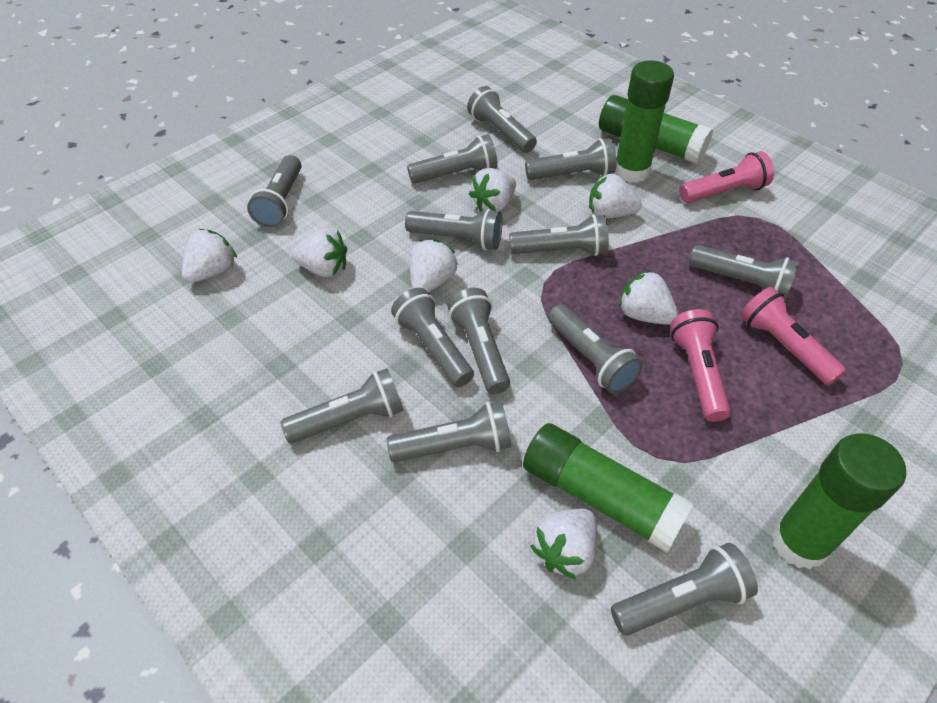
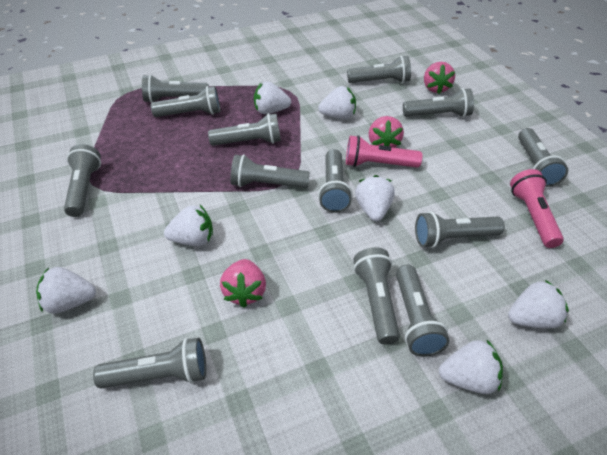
green glue stick: [523,423,694,553] [599,95,713,164] [614,60,674,183] [771,433,906,569] = 4 -> none = 0
pink flashlight: [670,309,731,422] [679,151,774,203] [740,287,846,385] = 3 -> [346,135,423,168] [510,169,564,248] = 2
pink strawberry: none = 0 -> [220,259,266,308] [369,116,404,148] [424,62,455,94] = 3

